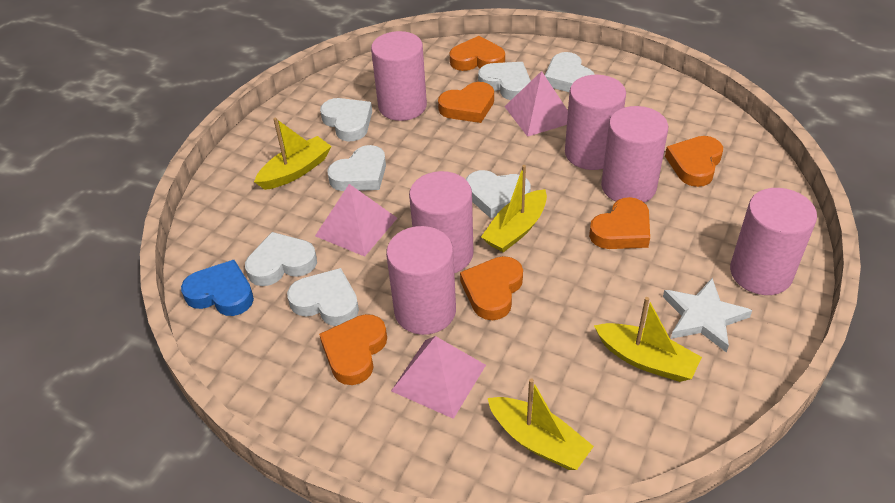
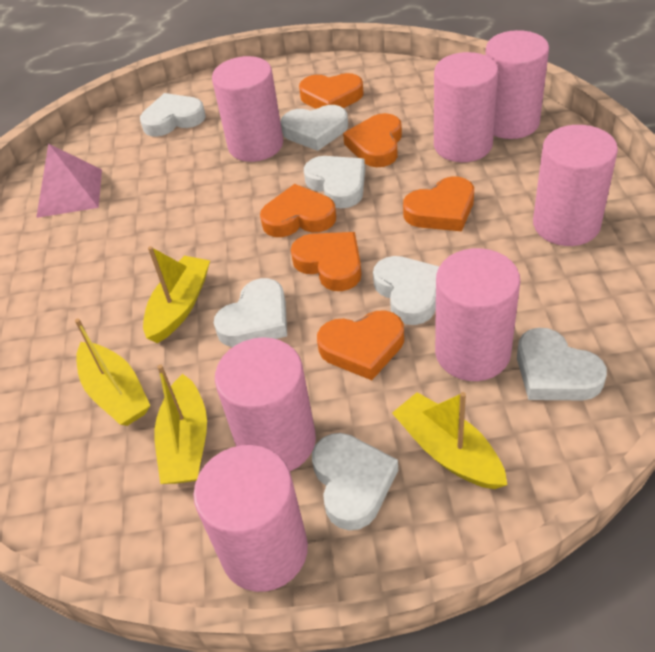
blue heart: [181,260,254,316] = 1 -> none = 0
pink cylinder: [371,31,427,121] [386,226,456,335] [409,171,473,273] [565,75,626,170] [601,106,668,202] [730,188,817,295] = 6 -> [193,445,308,592] [212,56,283,162] [215,337,316,471] [434,52,498,162] [435,248,520,381] [485,30,549,139] [533,125,618,246] = 7
pink pyramid: [315,184,397,257] [391,336,486,419] [504,71,568,137] = 3 -> [36,144,102,218] = 1
white star: [663,278,752,353] = 1 -> none = 0

